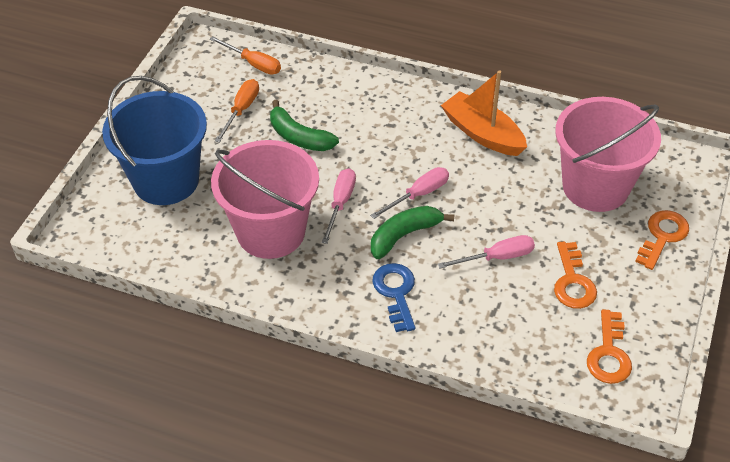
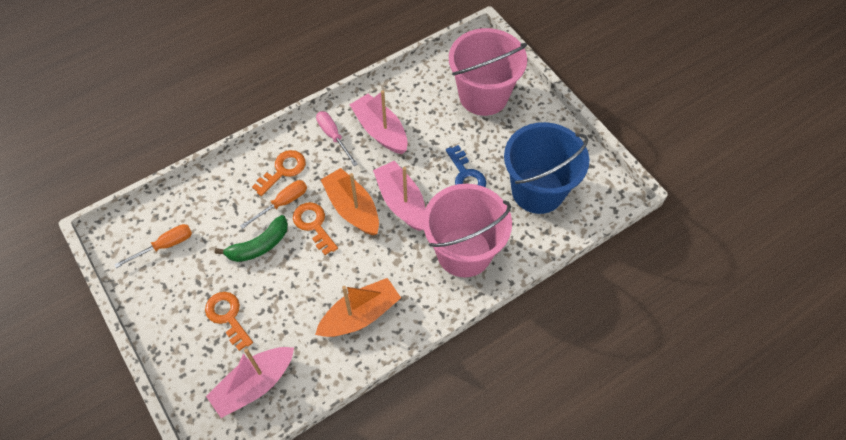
green banana: [270,100,339,151] [371,206,454,259] = 2 -> [215,215,288,262] = 1
orange boat: [441,70,527,156] = 1 -> [315,278,401,337] [321,168,379,236] = 2
pink boat: none = 0 -> [206,347,294,418] [350,90,408,154] [373,161,425,231] = 3
pink screwdriver: [322,169,356,244] [370,167,449,219] [438,235,535,269] = 3 -> [316,111,358,166] = 1

